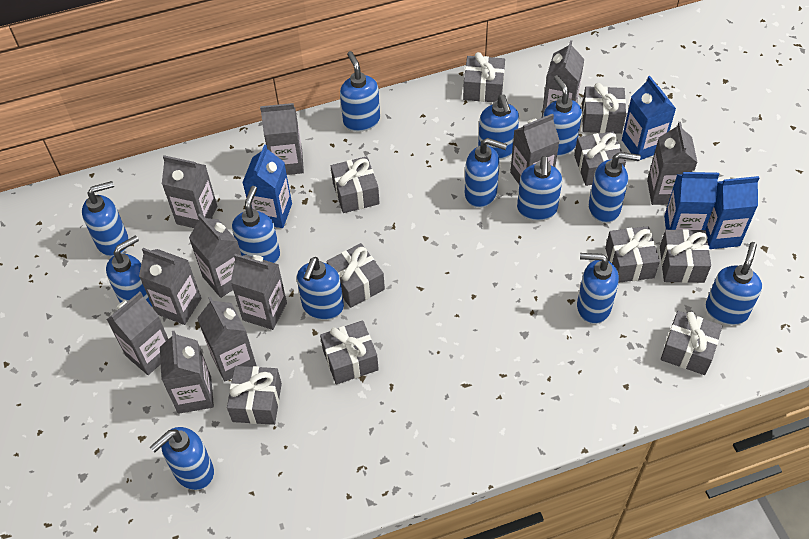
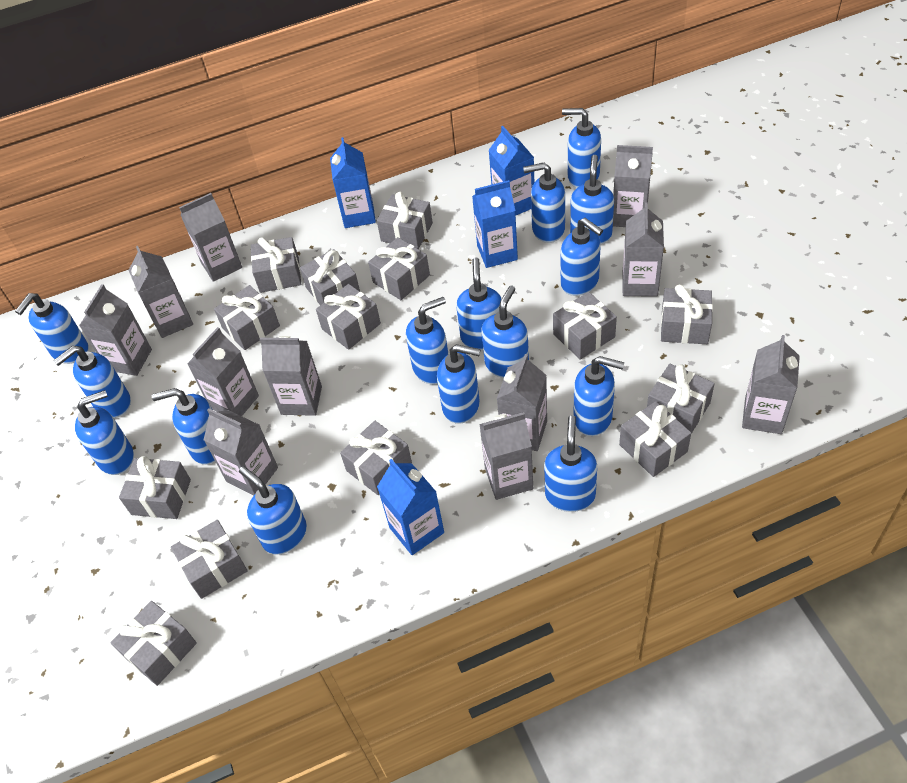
blue soap dispenser: [82,181,129,257] [106,235,153,308] [150,427,214,490] [232,186,280,263] [297,257,344,320] [340,51,380,132] [465,138,507,208] [478,94,519,160] [517,156,562,221] [543,75,582,156] [577,253,619,324] [589,152,641,223] [706,242,762,325] = 13 -> [15,293,89,364] [53,346,131,418] [75,390,134,475] [152,388,215,465] [239,466,307,555] [406,297,449,384] [437,344,481,424] [456,257,501,350] [481,286,529,378] [523,163,565,243] [544,415,597,512] [561,218,603,296] [562,108,601,188] [570,155,614,244] [573,356,624,436] = 15
grey gift: [227,366,282,425] [320,320,379,385] [326,243,385,308] [331,156,380,213] [463,52,505,102] [574,131,626,186] [582,83,626,134] [605,226,660,282] [660,229,711,283] [661,311,723,375] = 10 -> [111,601,197,686] [119,456,191,519] [171,520,248,599] [214,285,280,350] [251,237,301,293] [300,249,360,305] [316,284,381,350] [340,421,412,495] [368,237,430,300] [377,192,433,249] [553,292,617,360] [619,401,691,477] [647,364,715,434] [661,284,713,344] = 14

